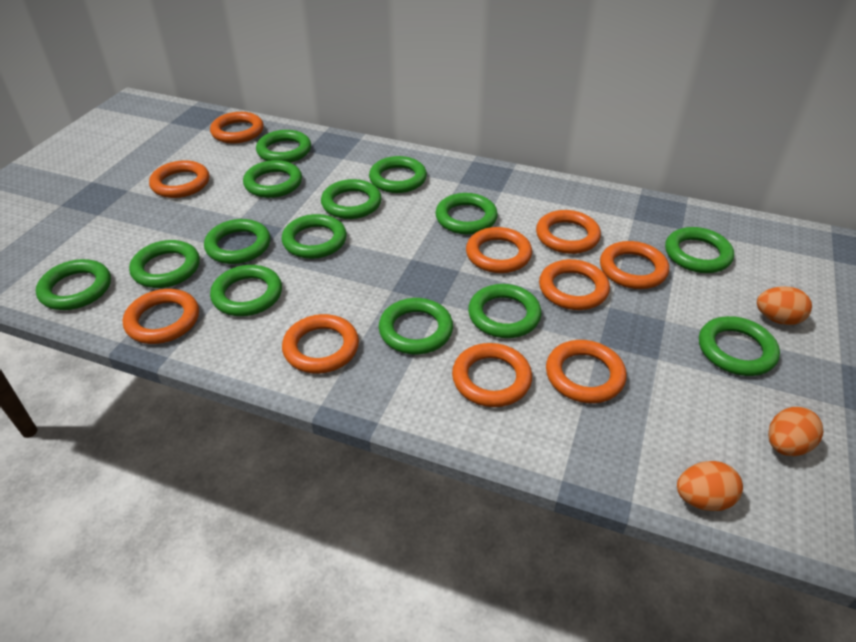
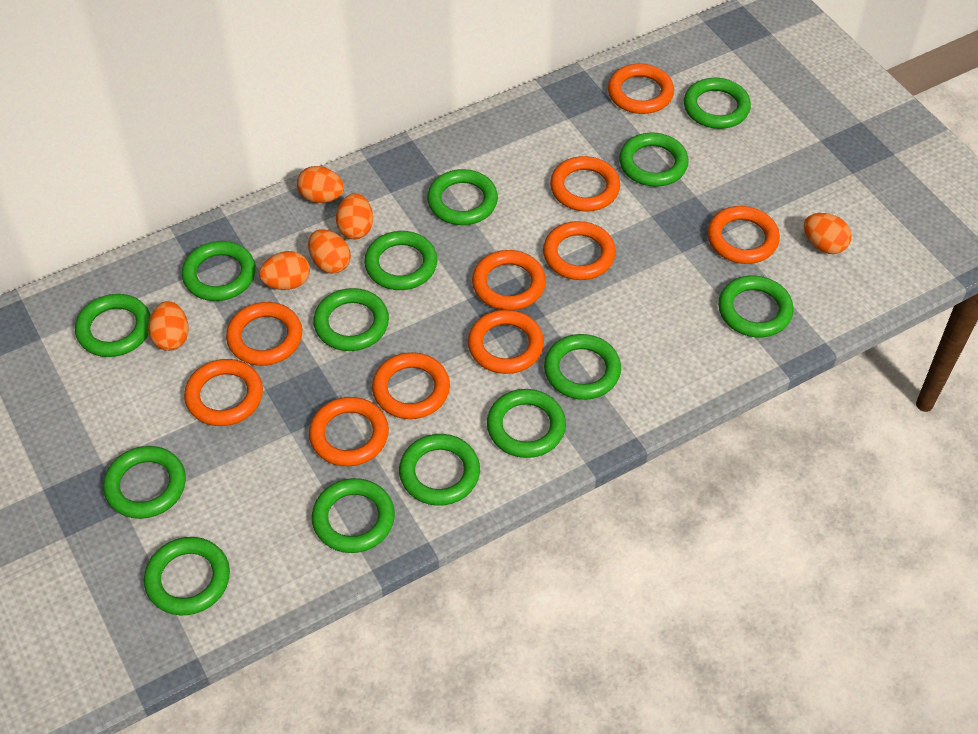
orange egg: [677,461,743,511] [757,287,812,325] [768,407,824,456] = 3 -> [148,301,189,351] [259,251,310,290] [297,166,344,203] [308,229,351,273] [336,193,373,239] [804,213,852,254] = 6

